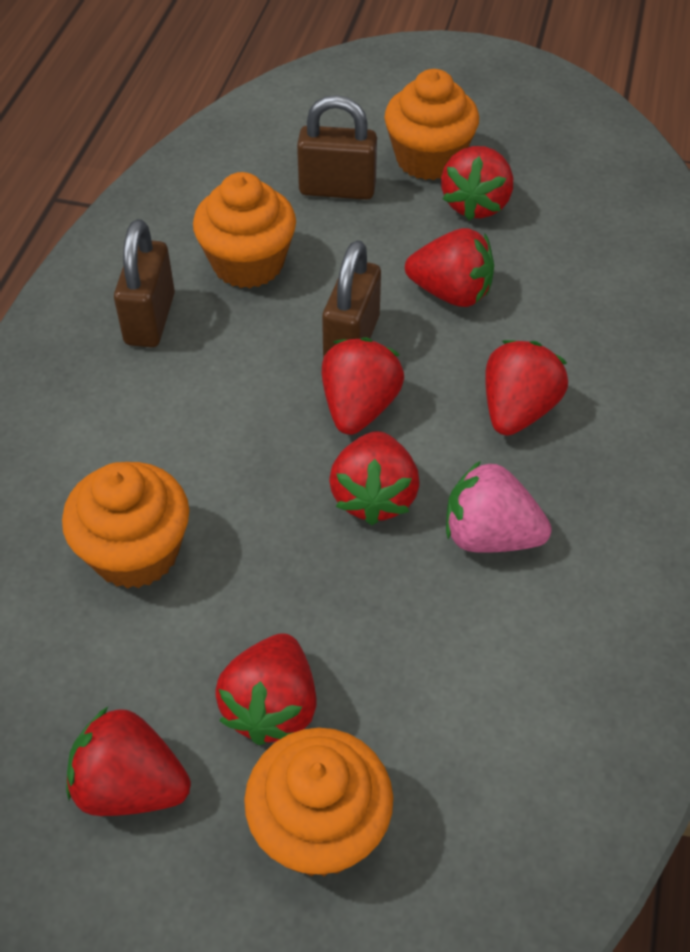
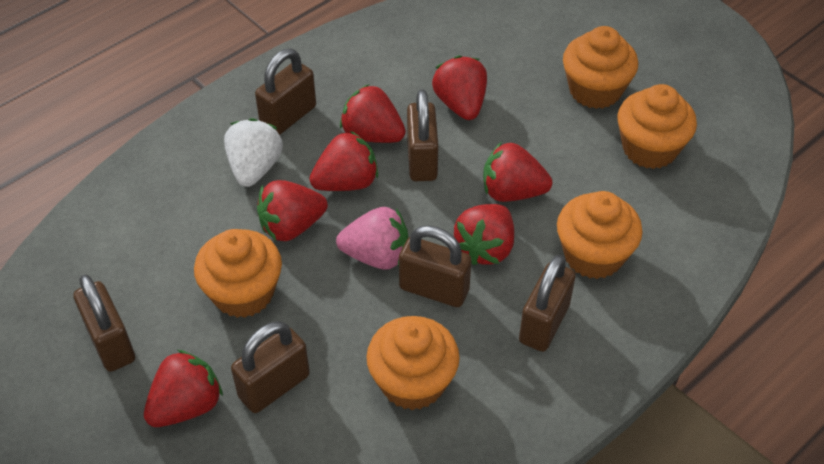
brown padlock: [114,219,175,348] [297,95,377,200] [322,240,381,358] = 3 -> [73,275,135,372] [231,321,310,413] [255,49,316,135] [399,225,472,307] [407,89,439,181] [519,255,576,352] = 6
orange cupcake: [62,462,189,589] [193,172,296,288] [244,728,393,877] [384,69,479,180] = 4 -> [194,229,282,318] [366,316,460,410] [557,191,643,279] [563,26,638,109] [617,84,697,169] = 5
white strawberry: none = 0 -> [224,118,283,187] = 1

